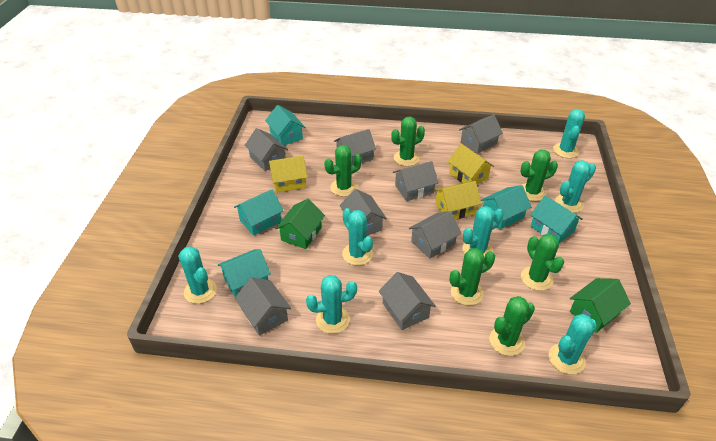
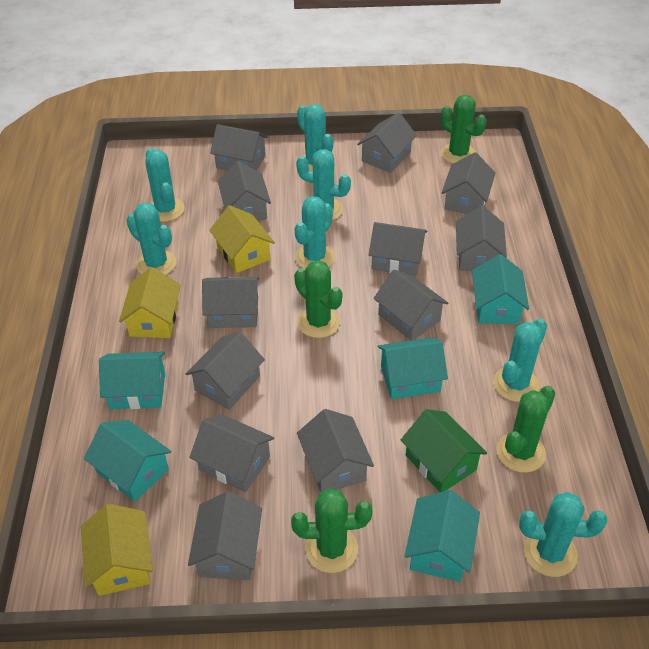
green cactus: [324,145,362,197] [391,117,425,166] [449,248,495,306] [489,296,535,356] [520,149,558,201] [521,234,564,291] = 6 -> [291,488,373,573] [294,260,342,338] [441,95,486,164] [497,386,556,473] = 4
green house: [275,199,325,249] [570,278,631,333] = 2 -> [401,409,487,492] = 1
grey house: [235,277,291,336] [244,128,288,171] [334,129,376,165] [340,189,387,235] [379,272,436,330] [393,161,439,201] [409,211,461,259] [459,115,503,154] = 8 -> [186,332,265,410] [188,491,262,580] [189,414,274,492] [202,277,260,328] [210,124,268,171] [218,161,271,221] [297,409,374,492] [357,113,417,173] [369,222,428,276] [373,270,448,340] [441,152,495,214] [456,206,507,271] = 12

